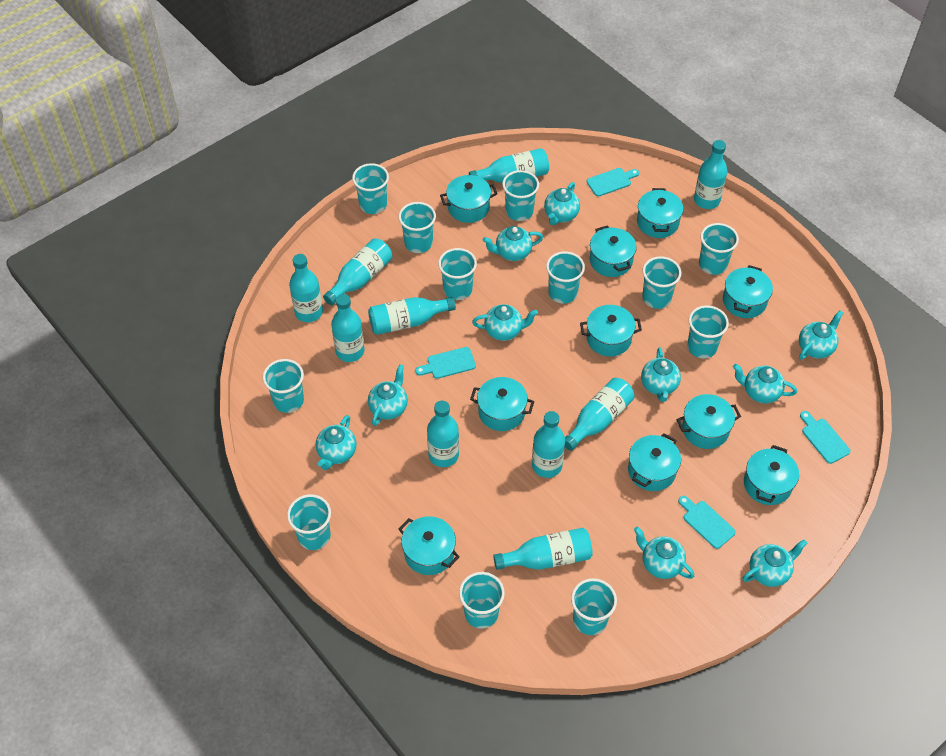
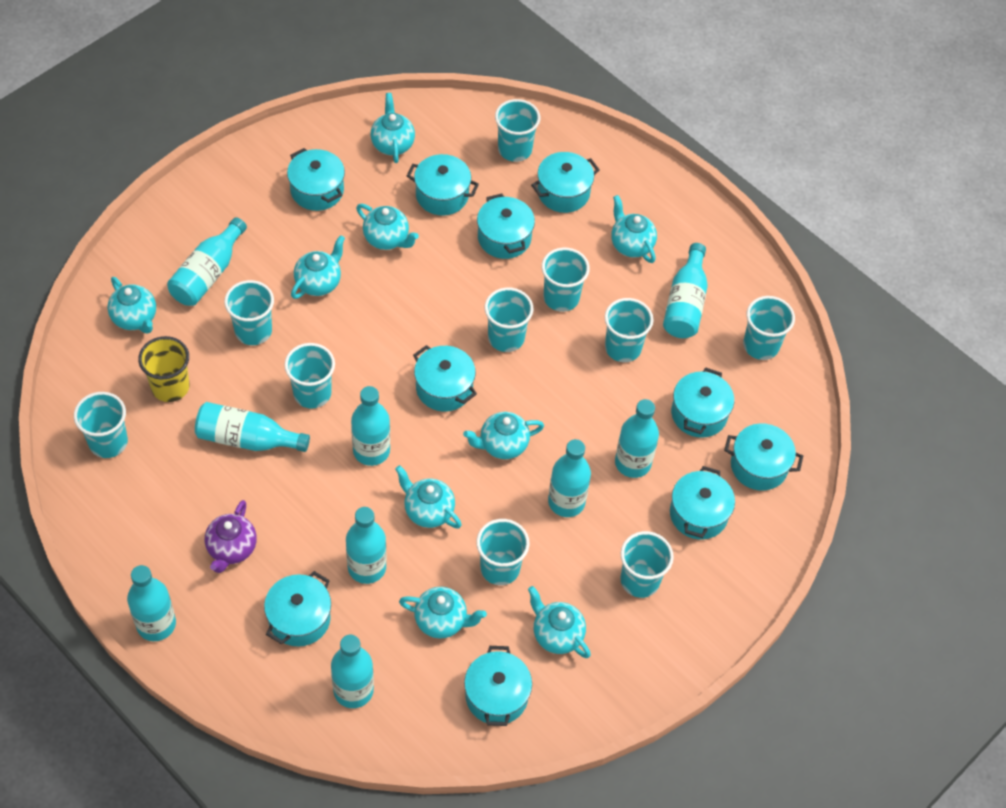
purple teapot: none = 0 -> [205,500,257,573] = 1
turquoise bottle: [289,254,323,322] [323,238,392,305] [331,294,365,362] [368,297,456,335] [427,401,459,467] [469,148,549,183] [493,528,593,570] [532,411,565,478] [565,378,635,451] [694,140,727,209] = 10 -> [127,565,176,641] [167,217,247,306] [195,402,310,452] [331,635,374,708] [346,507,387,584] [351,386,390,466] [548,439,591,517] [615,399,659,478] [663,243,708,338] = 9
turquoise cup: [263,359,304,413] [287,494,331,550] [352,163,389,214] [398,202,436,253] [438,248,477,300] [459,572,505,629] [502,170,539,221] [546,251,585,304] [571,578,617,635] [642,256,681,309] [687,305,729,358] [699,223,739,275] = 12 -> [74,392,128,458] [224,280,274,345] [284,343,335,409] [476,519,530,585] [485,288,533,352] [495,99,540,162] [542,247,590,312] [605,298,654,362] [620,531,674,598] [743,296,795,360] = 10
turquoise cutting board: [415,347,476,379] [587,168,639,197] [678,496,736,549] [800,411,851,464] = 4 -> none = 0
turquoise teapot: [316,415,357,470] [368,364,408,426] [472,304,538,341] [483,226,543,261] [544,182,580,225] [634,527,694,579] [641,347,681,402] [733,364,797,403] [742,540,807,587] [799,310,843,359] = 10 -> [108,277,156,334] [291,235,345,299] [356,204,419,250] [371,93,415,163] [395,465,462,529] [399,587,487,639] [463,412,544,459] [528,586,591,658] [611,195,657,263] = 9
yellow cup: none = 0 -> [138,336,189,402] = 1

